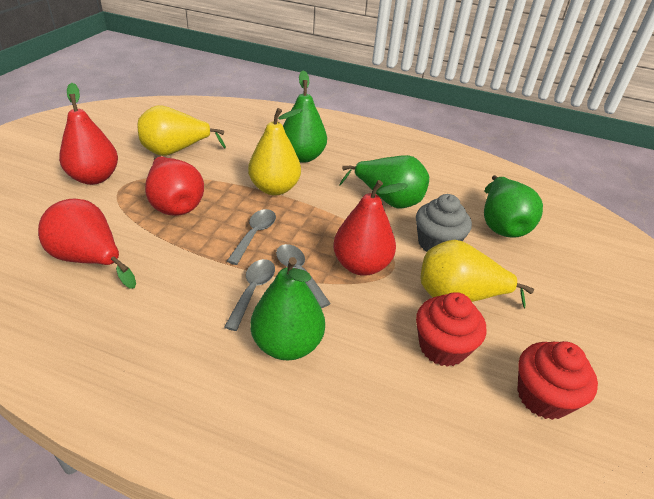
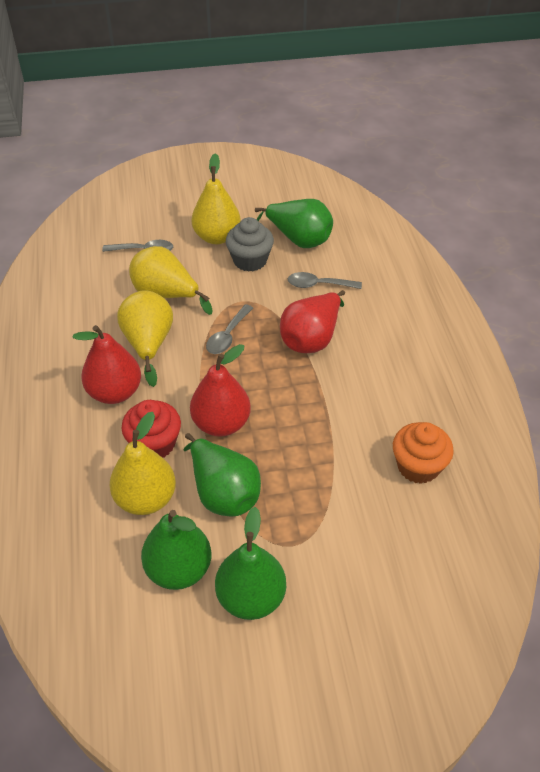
orange cupcake: none = 0 -> [393,422,454,484] = 1
red cupcake: [416,292,486,367] [517,341,598,420] = 2 -> [121,400,181,458] = 1
red pear: [38,198,136,289] [59,83,118,185] [145,157,204,216] [333,180,408,276] = 4 -> [72,325,141,404] [190,344,251,437] [280,290,345,353] = 3
yellow pear: [137,105,226,156] [248,108,302,195] [421,240,534,308] = 3 -> [110,412,176,515] [117,290,173,387] [129,246,213,315] [192,153,241,244] = 4

